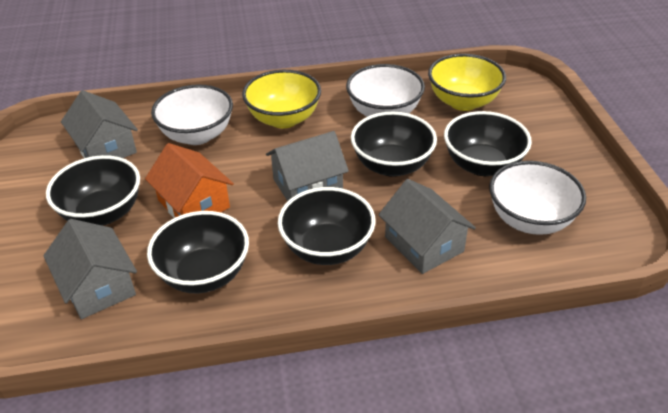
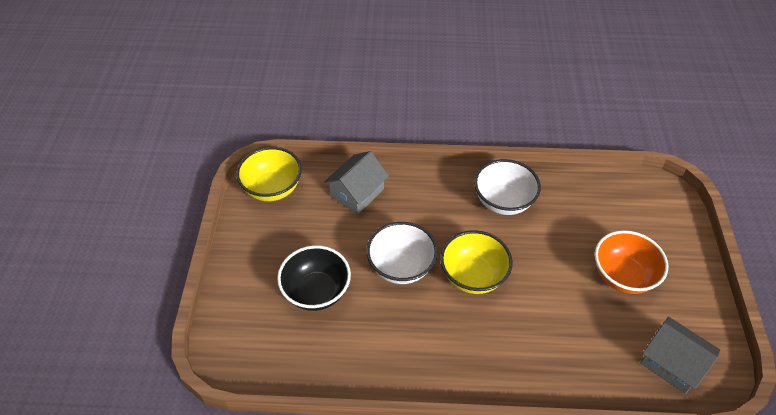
black bowl: [46,155,140,226] [147,211,249,293] [278,187,376,265] [351,112,437,177] [444,111,532,176] = 5 -> [277,245,351,311] = 1
grey house: [43,219,137,319] [61,90,138,158] [266,131,349,201] [378,179,476,274] = 4 -> [324,151,389,214] [640,317,720,394] = 2
orange bowl: none = 0 -> [595,230,668,294] = 1
orange house: [145,143,234,218] = 1 -> none = 0
white bowl: [151,84,233,145] [346,64,425,117] [489,161,586,235] = 3 -> [367,222,438,284] [474,159,541,215] = 2

